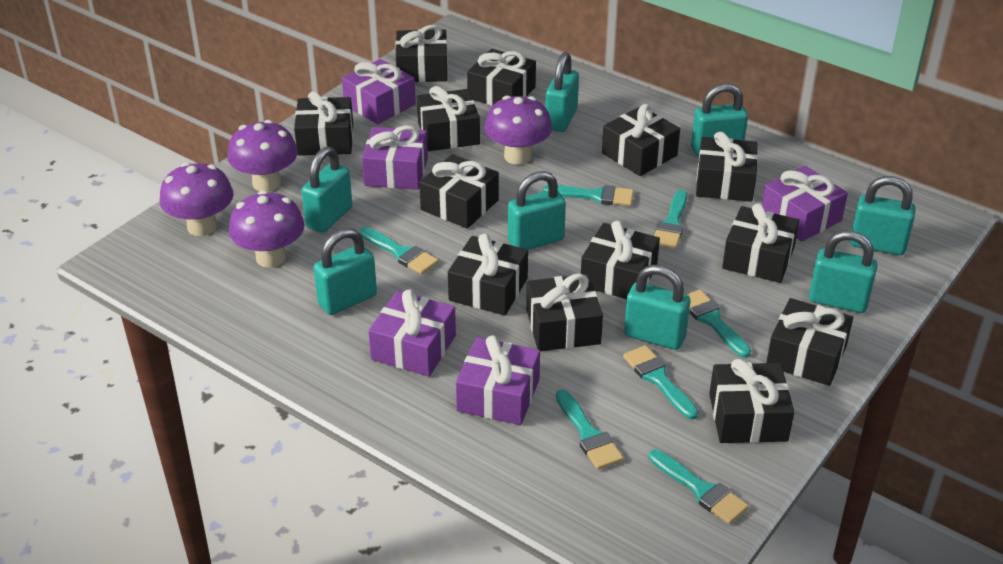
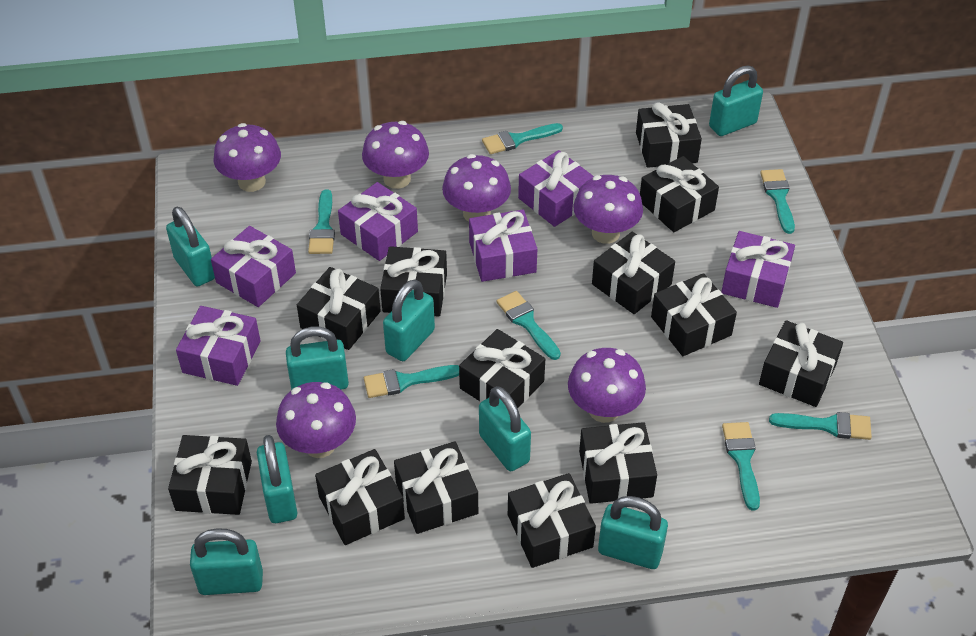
purple gift: [342,59,416,124] [362,125,428,190] [368,289,456,376] [456,335,540,425] [762,166,848,242] = 5 -> [176,306,261,386] [211,226,296,307] [338,182,418,261] [469,210,537,282] [518,150,594,227] [721,231,795,308] = 6
purple mushroom: [160,162,234,236] [227,120,298,192] [229,190,305,268] [484,96,552,165] = 4 -> [213,123,281,192] [276,382,356,458] [362,121,429,189] [442,154,511,222] [568,348,646,423] [573,175,643,244] = 6

